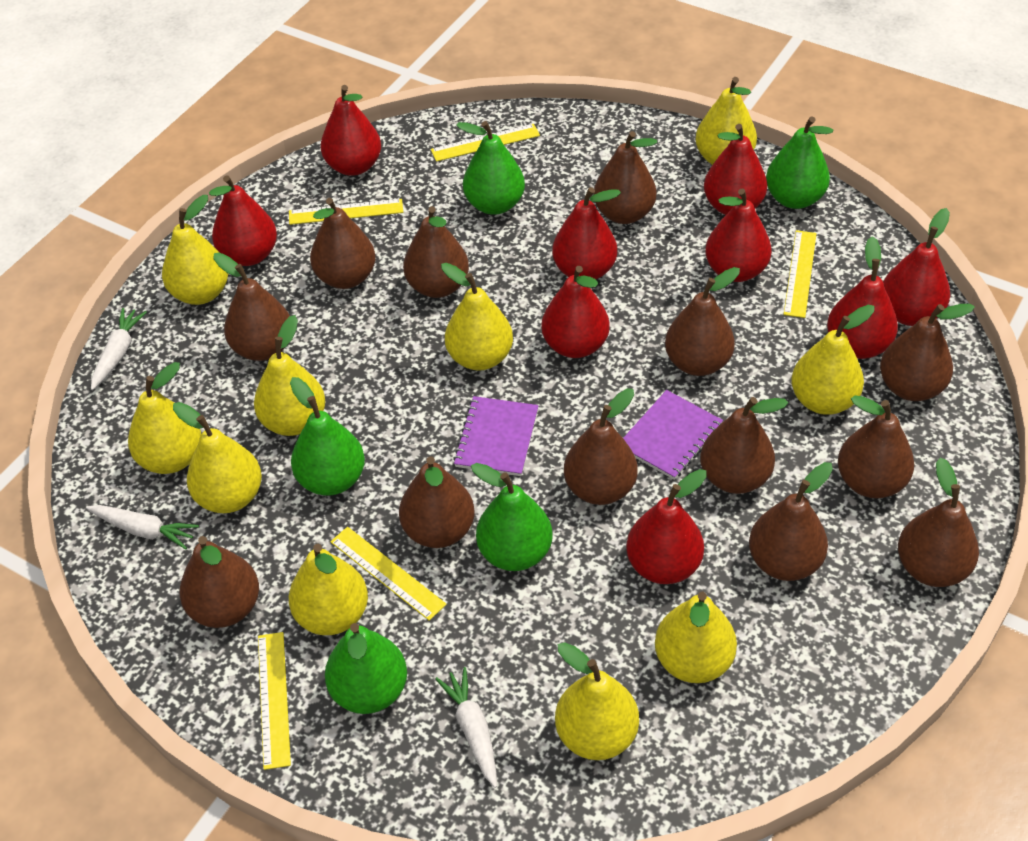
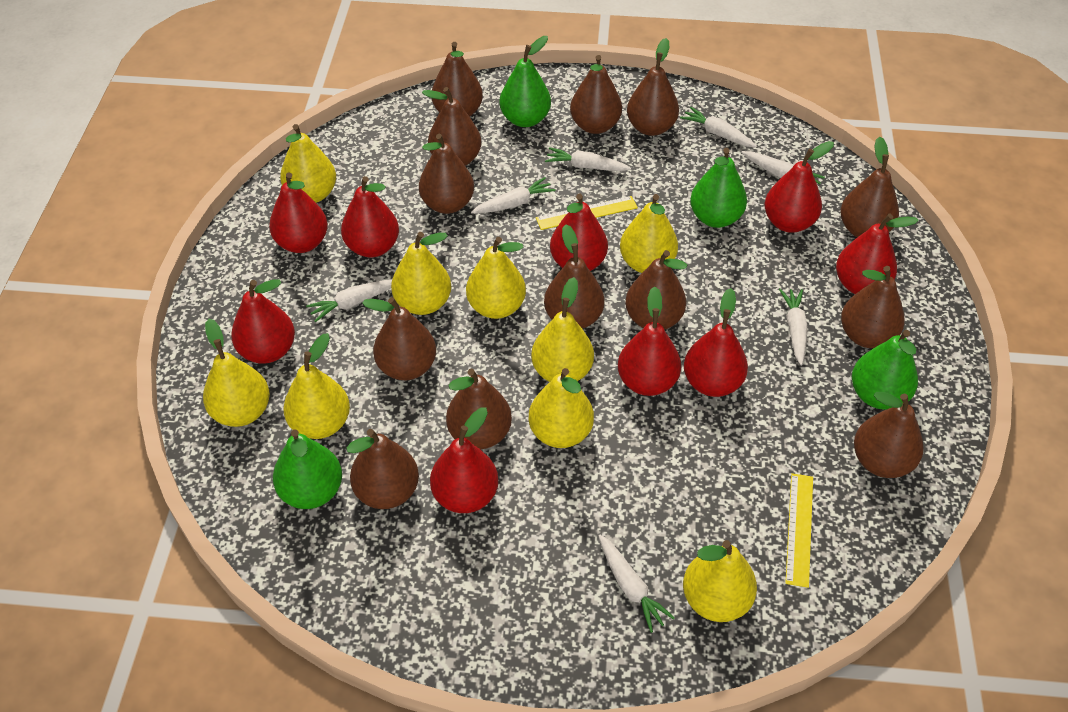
green pear: [290,377,365,496] [325,623,407,714] [456,121,525,215] [471,463,552,571] [766,116,834,209] = 5 -> [273,430,342,509] [499,36,551,127] [690,148,747,228] [852,330,918,410] = 4
purple notebook: [453,396,539,476] [623,390,723,480] = 2 -> none = 0
white carrot: [86,505,199,550] [91,308,147,390] [435,667,497,788] = 3 -> [306,279,392,322] [471,177,555,214] [545,147,631,171] [598,535,675,633] [680,107,757,147] [741,151,825,184] [779,289,808,365] = 7
yellow pear: [128,362,201,474] [162,195,228,305] [173,402,262,513] [254,315,325,436] [289,544,368,635] [441,263,513,371] [555,642,639,760] [655,592,737,683] [695,77,757,165] [791,305,874,415] = 10 -> [203,319,270,427] [280,124,336,203] [283,333,350,439] [391,232,451,315] [466,237,526,319] [529,368,594,448] [531,277,594,382] [620,194,678,273] [683,540,757,622] = 9
yellow ruler: [258,632,291,770] [289,199,403,225] [330,527,446,621] [431,124,540,162] [783,230,817,318] = 5 -> [536,196,638,230] [785,473,813,588] = 2

